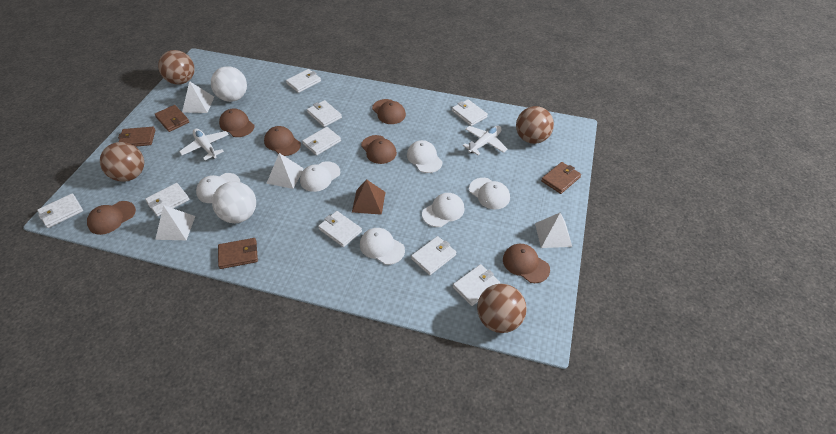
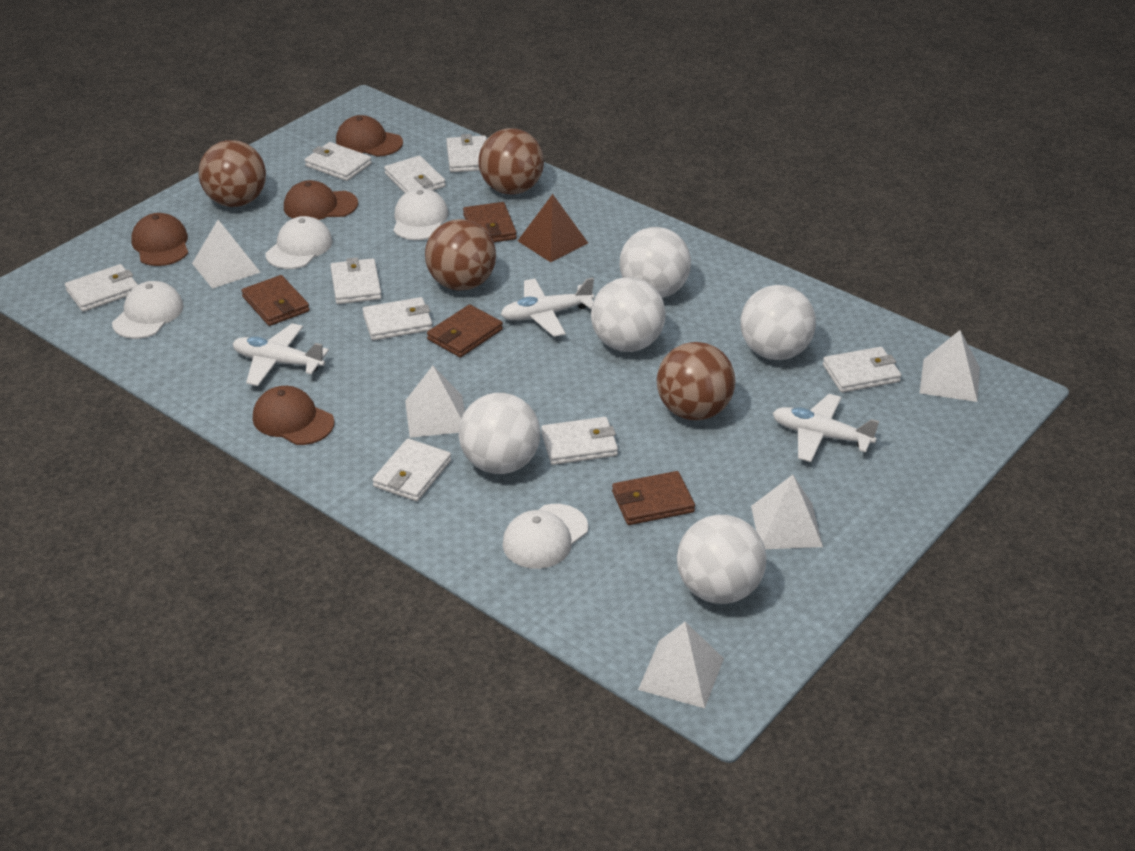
brown cap: [87,201,136,235] [219,109,255,137] [264,126,301,156] [361,135,397,164] [372,99,406,124] [503,244,550,283] = 6 -> [131,213,188,266] [253,386,334,445] [284,180,358,220] [336,115,403,157] = 4
white ball: [211,66,247,102] [212,181,256,223] = 2 -> [459,393,540,474] [591,277,666,352] [619,227,691,298] [677,515,767,604] [740,285,816,360] = 5
white cap: [196,173,240,203] [300,161,340,192] [360,228,405,265] [407,140,443,173] [422,193,465,227] [469,178,510,209] = 6 -> [112,281,184,339] [265,216,333,269] [393,188,448,240] [502,504,588,569] = 4
white plane: [179,129,229,160] [463,126,508,155] = 2 -> [232,323,329,386] [501,278,594,337] [773,394,879,462] = 3
white pyramid: [155,205,195,240] [182,81,214,113] [266,153,304,189] [535,213,572,248] = 4 -> [192,220,261,289] [405,366,465,438] [638,622,724,708] [751,475,823,549] [920,330,980,402] = 5

